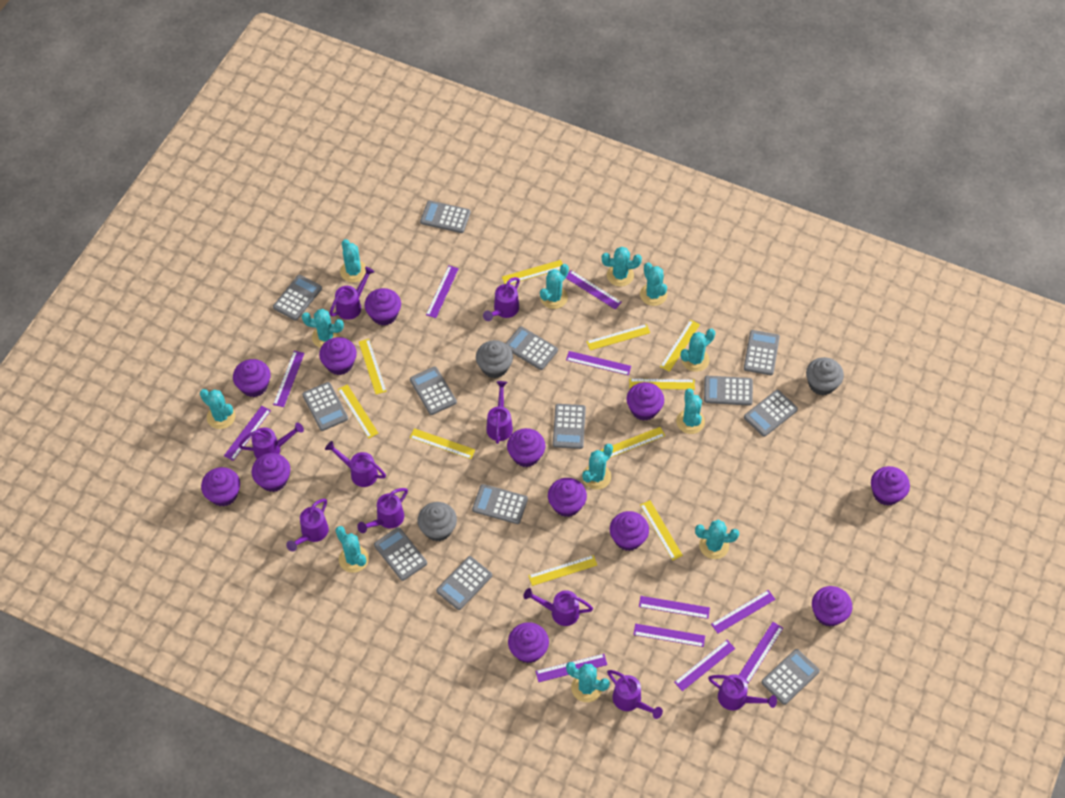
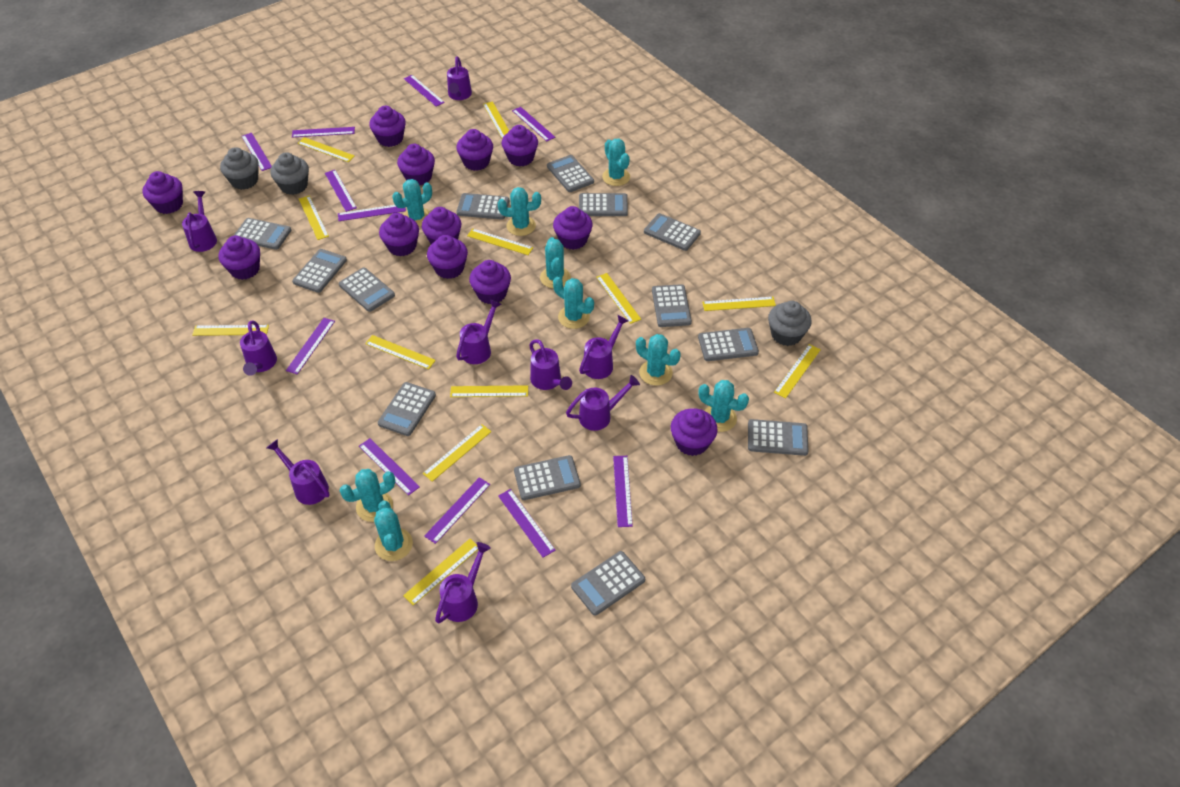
purple watering can: [238,423,304,459] [286,499,329,552] [325,441,386,487] [329,267,375,320] [357,488,408,533] [483,277,520,321] [486,381,513,444] [523,588,593,626] [607,670,663,719] [708,674,777,710] = 10 -> [182,191,217,252] [240,321,277,376] [267,439,330,505] [435,542,491,623] [447,56,472,100] [456,299,501,364] [529,339,572,390] [566,375,640,431] [579,315,629,379] = 9
turquoise cactus: [200,389,236,429] [302,309,344,348] [335,526,369,573] [340,239,367,283] [540,264,569,309] [566,662,610,702] [582,444,613,490] [602,247,642,287] [640,262,667,306] [676,389,705,434] [681,328,715,372] [695,520,739,559] = 12 -> [339,469,395,522] [374,501,413,561] [392,179,432,227] [498,187,541,236] [540,237,571,289] [553,276,594,329] [602,138,630,186] [636,334,681,386] [698,380,749,432] = 9
yellow ruler: [338,384,378,439] [359,339,387,394] [410,428,475,459] [502,260,563,284] [528,555,597,586] [586,324,650,350] [600,427,665,458] [629,379,695,390] [640,500,683,560] [660,320,700,372] = 10 -> [192,325,269,336] [298,137,355,162] [299,195,329,240] [365,335,436,369] [403,539,478,606] [423,424,491,482] [450,385,528,397] [467,228,533,255] [483,101,509,139] [596,273,641,324] [702,297,776,311] [774,344,821,399] = 12

